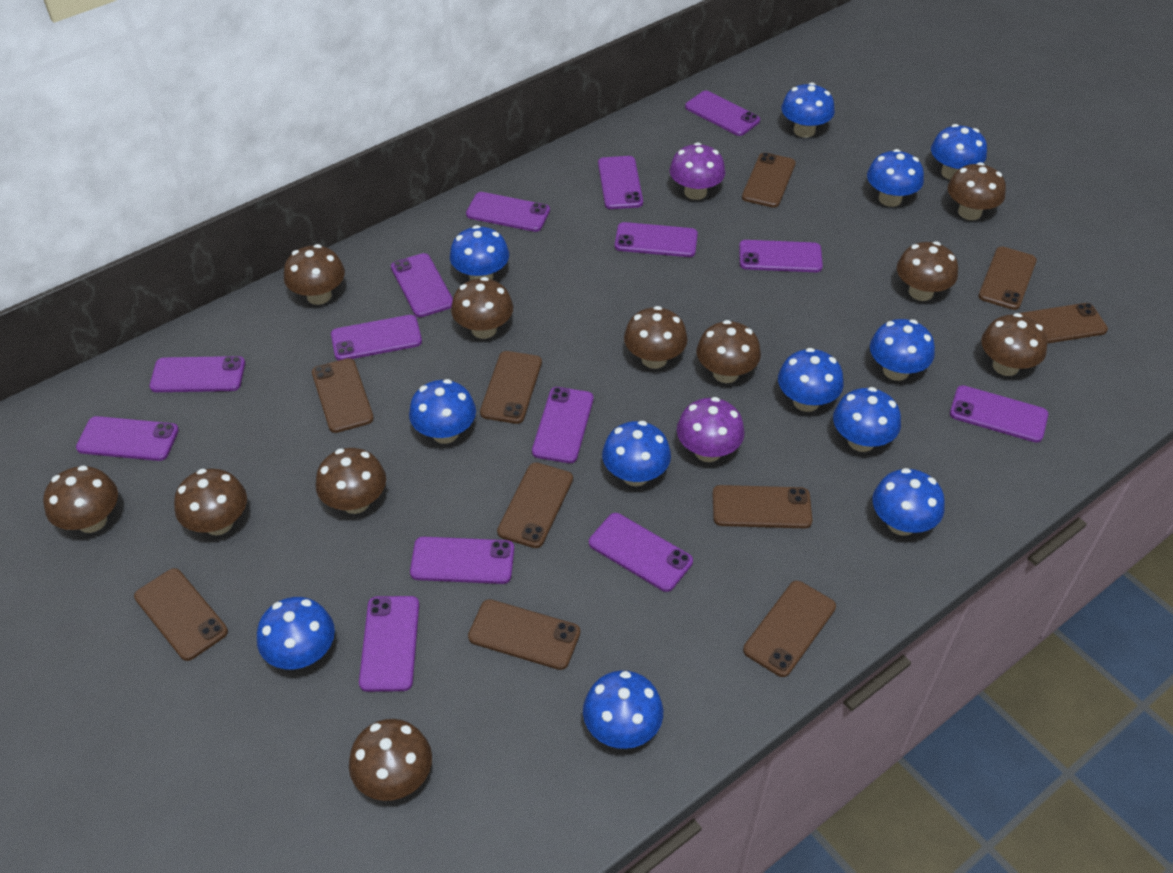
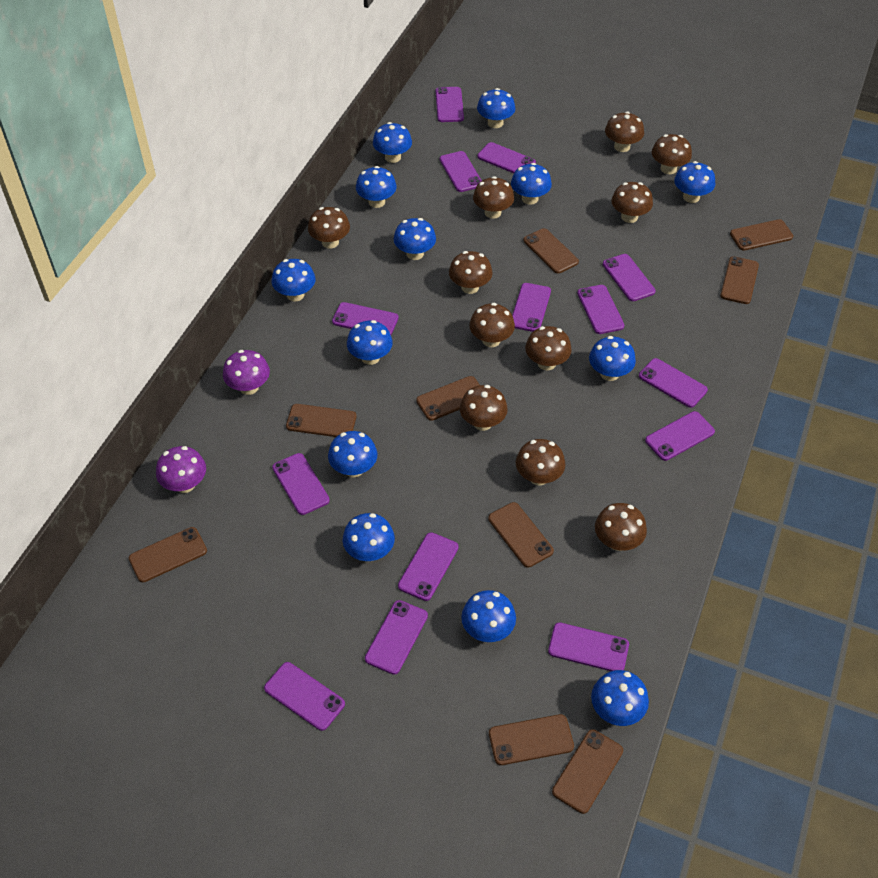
blue mushroom: [257,597,335,669] [409,379,476,444] [450,225,509,280] [583,670,663,749] [602,421,671,486] [778,348,844,412] [781,82,835,138] [833,387,901,452] [867,149,924,207] [870,319,935,381] [873,468,945,536] [931,124,987,180] = 12 -> [272,259,315,302] [328,431,377,477] [343,513,395,561] [347,320,393,365] [356,166,397,208] [373,122,412,163] [394,218,436,260] [461,590,516,642] [477,88,515,128] [511,163,552,205] [589,336,636,381] [591,670,649,726] [674,161,715,203] = 13
brown phone: [134,568,228,661] [312,358,374,433] [468,599,580,670] [480,351,542,424] [497,462,573,548] [712,485,812,528] [742,152,796,208] [743,581,836,677] [978,247,1037,310] [1019,303,1108,343] = 10 -> [129,527,207,582] [286,404,357,437] [416,376,480,421] [488,502,554,568] [489,714,574,765] [523,228,579,273] [552,729,623,814] [720,256,759,304] [730,219,793,251] = 9

